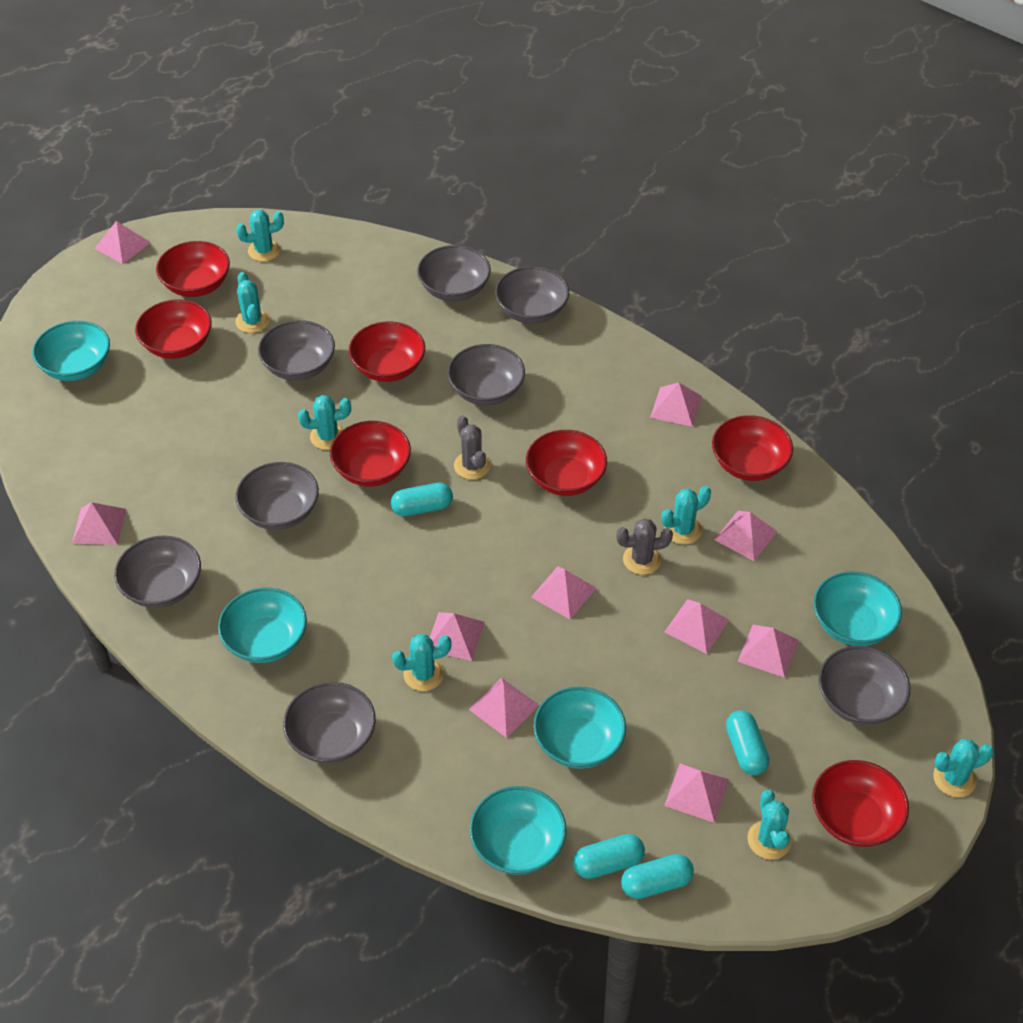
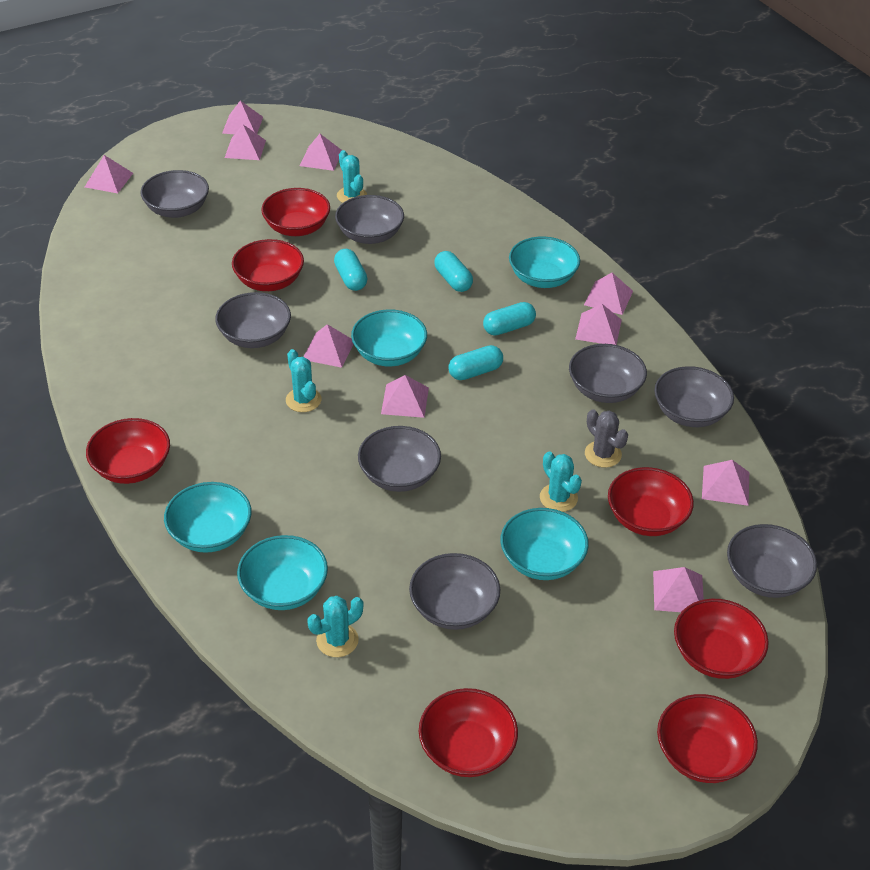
grey cactus: [454,415,490,480] [616,518,673,575] = 2 -> [585,409,628,468] = 1
turquoise cactus: [235,272,270,333] [236,210,284,261] [298,395,351,450] [392,634,452,691] [662,486,711,545] [747,790,792,859] [933,739,994,797] = 7 -> [286,349,321,412] [307,596,363,657] [337,150,367,203] [540,451,582,512] = 4

